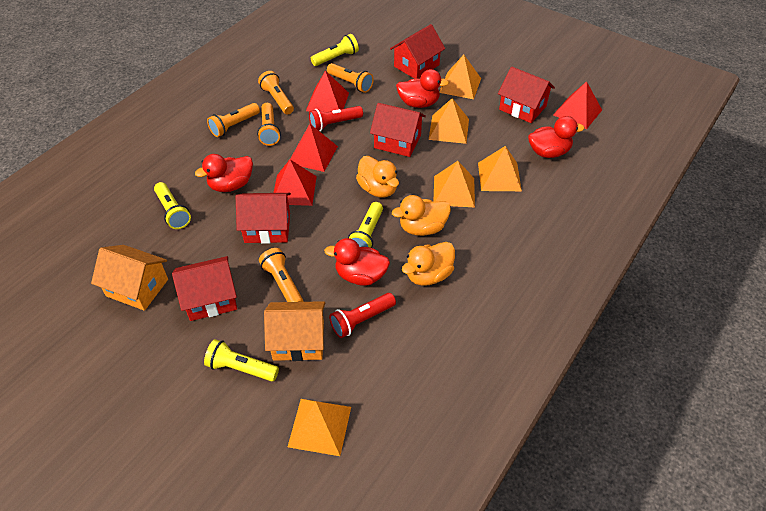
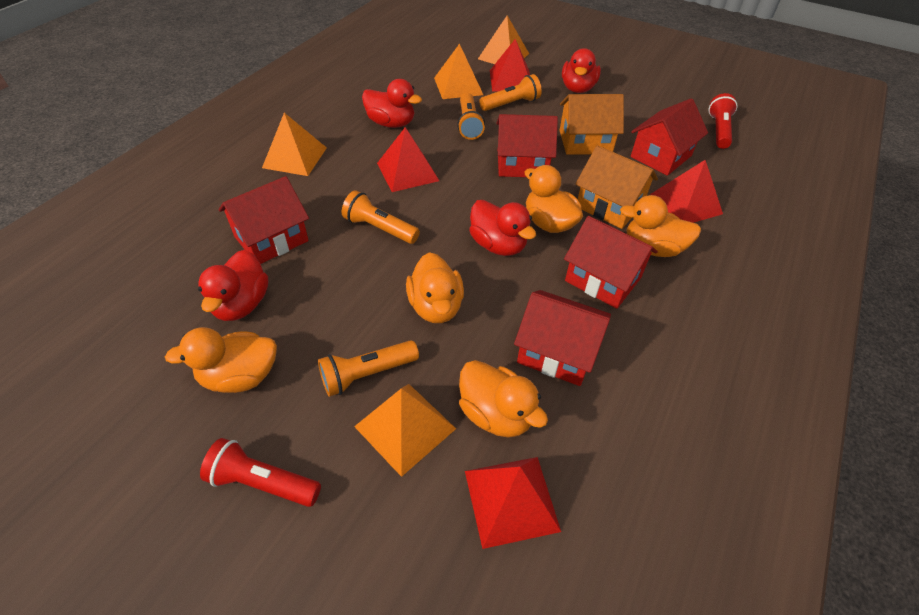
orange duck: [356,156,399,198] [392,195,451,236] [402,242,455,286] = 3 -> [165,327,277,393] [406,252,464,323] [459,360,548,438] [525,165,583,233] [620,195,701,257] = 5
orange flashlight: [207,103,260,137] [257,103,281,146] [258,71,294,114] [259,248,303,302] [327,63,374,93] = 5 -> [318,340,419,397] [342,190,420,244] [457,93,485,140] [479,74,542,111] = 4
orange pyramid: [288,399,351,456] [429,98,469,144] [434,161,475,207] [439,55,481,99] [478,146,522,191] = 5 -> [262,113,327,176] [354,384,456,477] [434,44,483,99] [478,15,529,64] = 4
yellow flashlight: [154,182,191,229] [204,339,279,382] [311,34,359,66] [348,202,383,248] = 4 -> none = 0

